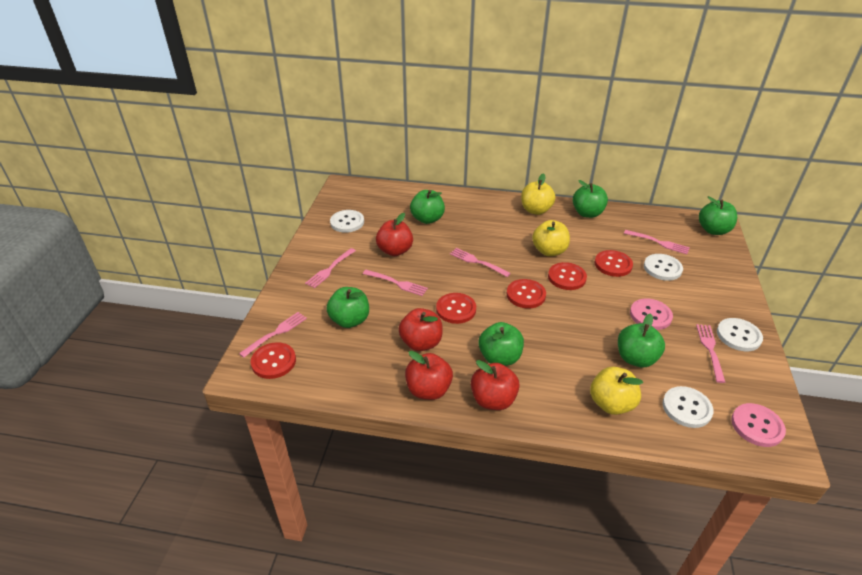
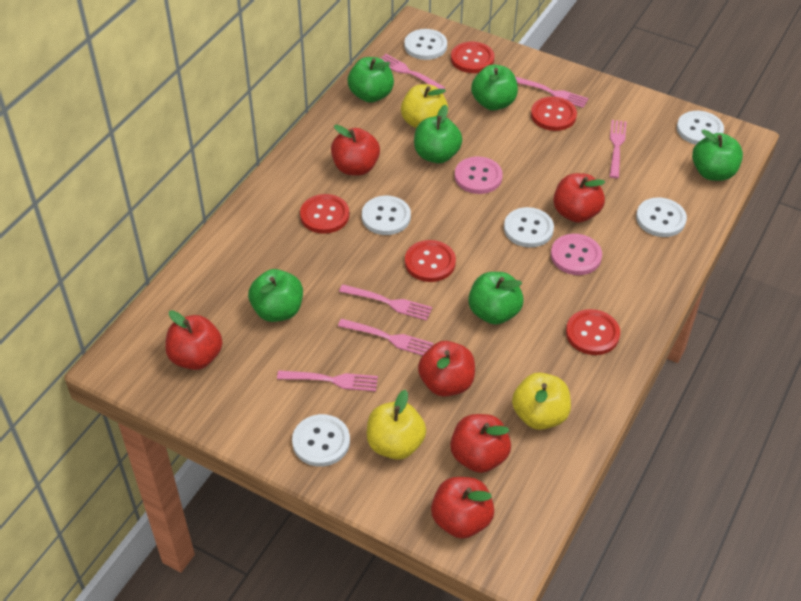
red apple: [376,213,413,256] [399,308,442,351] [405,351,453,400] [471,360,520,410] = 4 -> [165,310,222,370] [331,125,380,176] [418,341,475,397] [431,477,494,539] [450,414,511,473] [553,173,605,223] = 6
white button: [330,210,364,233] [644,254,683,281] [663,386,714,428] [717,318,763,351] = 4 -> [292,414,350,467] [362,196,411,235] [404,29,447,60] [504,207,554,247] [636,197,687,237] [677,111,724,145] = 6

